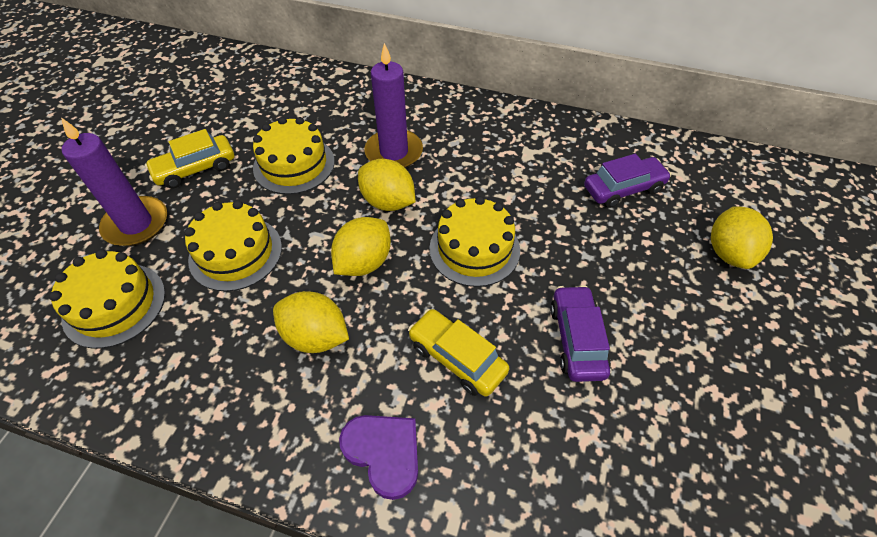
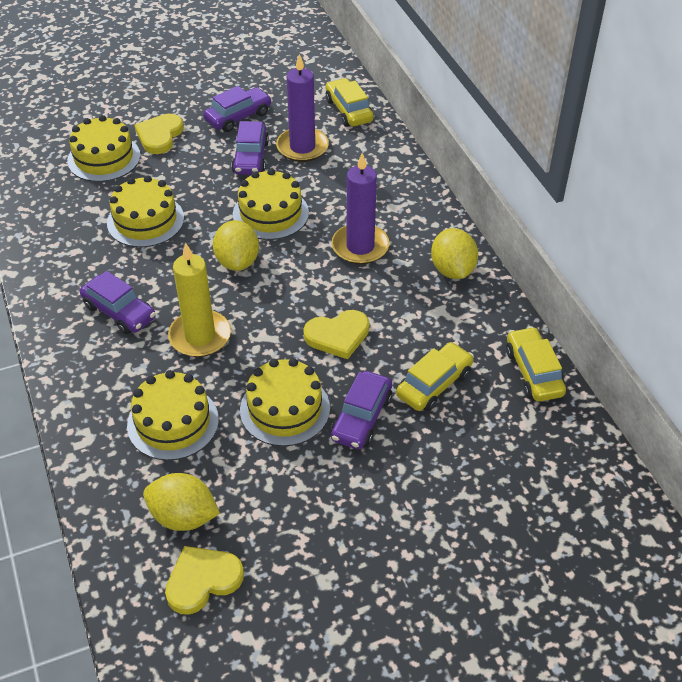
purple car: [550,285,611,382] [584,154,671,208] = 2 -> [80,271,156,334] [203,86,272,132] [231,121,269,175] [331,371,392,449] = 4
purple heart: [339,415,418,500] = 1 -> none = 0
yellow cake: [49,249,165,349] [184,200,282,291] [253,117,335,194] [429,196,520,287] = 4 -> [67,115,140,182] [107,175,184,247] [127,370,219,461] [233,168,309,240] [240,358,330,446] = 5
yellow candle: none = 0 -> [168,243,231,357] = 1
yellow car: [145,129,234,189] [408,309,509,397] = 2 -> [326,78,374,127] [396,342,474,411] [506,327,566,402] = 3
yellow heart: none = 0 -> [134,114,184,154] [165,546,244,615] [303,310,369,359] = 3
yellow lemon: [273,291,349,353] [331,217,391,276] [358,159,416,211] [711,206,773,269] = 4 -> [143,473,220,531] [213,220,259,271] [431,228,478,279] = 3

